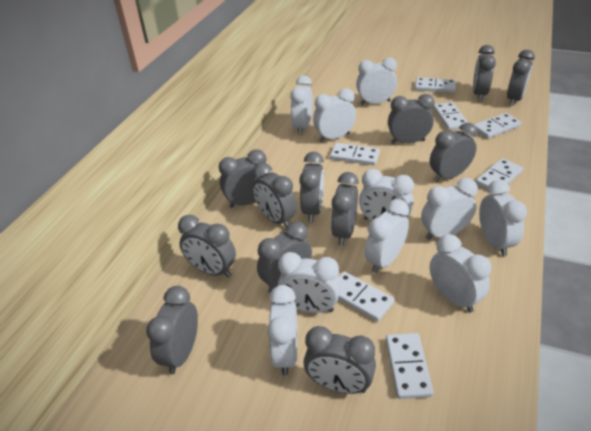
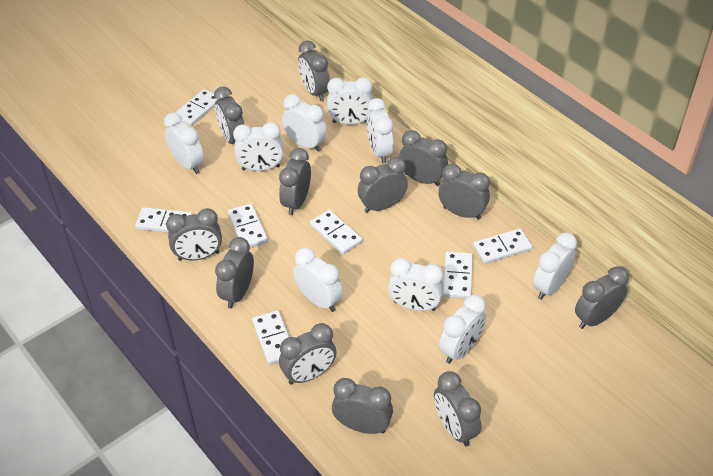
white clock: [267,285,298,375] [278,252,341,313] [290,76,313,135] [313,88,356,142] [356,57,397,105] [359,169,414,221] [365,199,409,273] [421,178,478,240] [430,234,492,312] [479,180,527,256] = 10 -> [164,113,204,174] [233,122,283,171] [282,94,327,152] [293,248,343,312] [327,77,373,125] [367,98,394,164] [388,258,444,311] [439,295,486,364] [533,233,577,300] = 9

